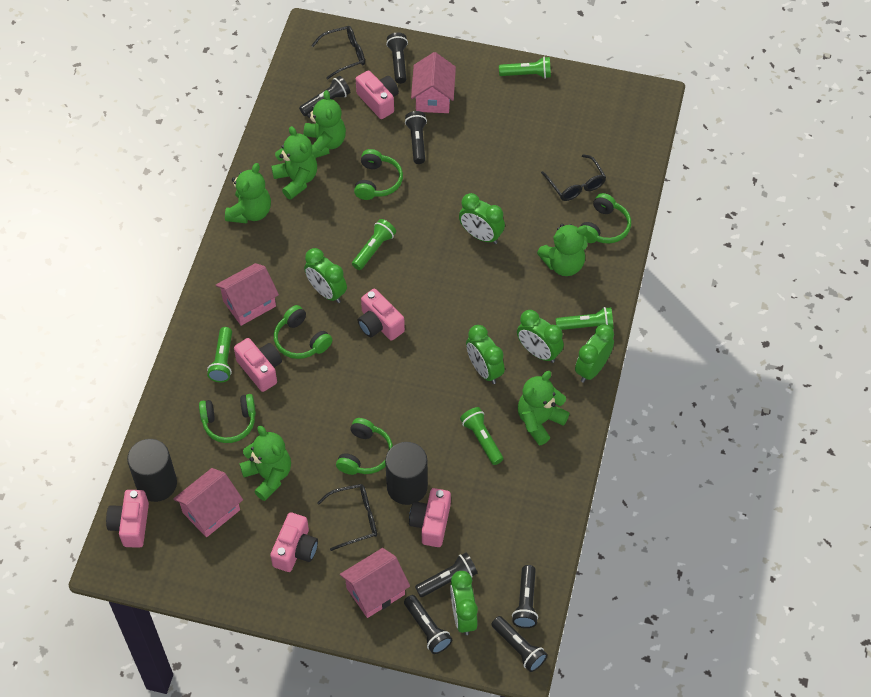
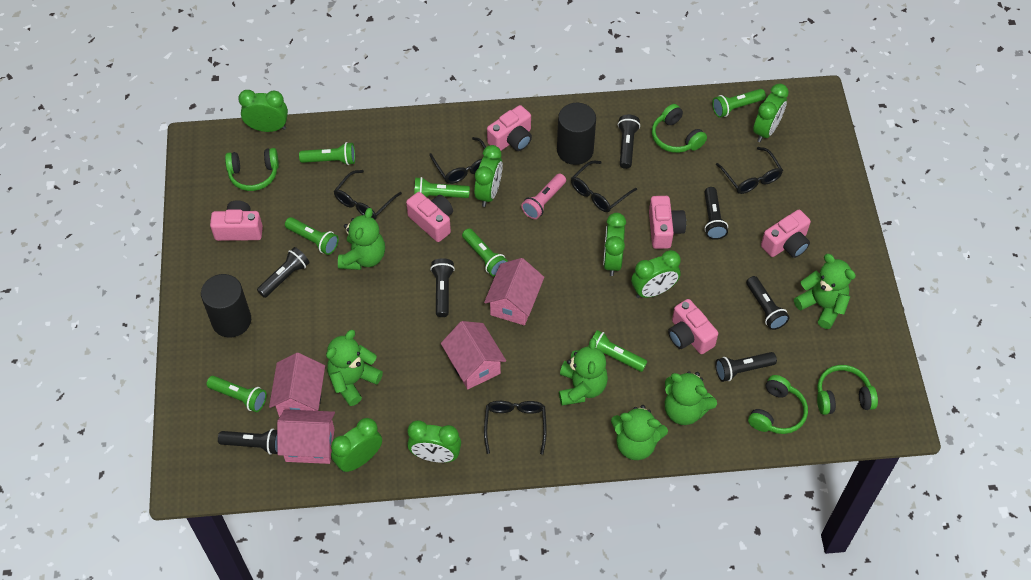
black glasses: [311,26,365,80] [317,484,377,551] [541,154,606,201] = 3 -> [334,170,402,219] [429,137,486,184] [484,401,547,455] [571,161,637,212] [716,147,783,194] = 5
green clock: [304,248,347,303] [450,571,478,635] [459,193,505,244] [466,325,505,384] [517,310,564,363] [575,324,614,383] = 6 -> [238,90,288,132] [331,418,382,472] [407,420,461,463] [474,145,503,207] [603,213,626,276] [631,250,681,298] [753,84,789,142] = 7
green flashlight: [207,327,232,382] [352,219,396,270] [460,407,503,465] [499,57,551,79] [555,307,613,330] = 5 -> [206,376,267,412] [285,217,339,255] [299,142,355,165] [414,177,470,198] [462,228,508,276] [593,330,648,372] [712,89,766,118] = 7
green headphones: [199,394,256,443] [274,305,332,359] [336,418,393,475] [354,149,403,200] [581,193,631,243] = 5 -> [225,148,279,191] [652,104,707,153] [748,375,808,434] [817,365,878,415] = 4
pink flashlight: none = 0 -> [521,174,566,219] = 1

